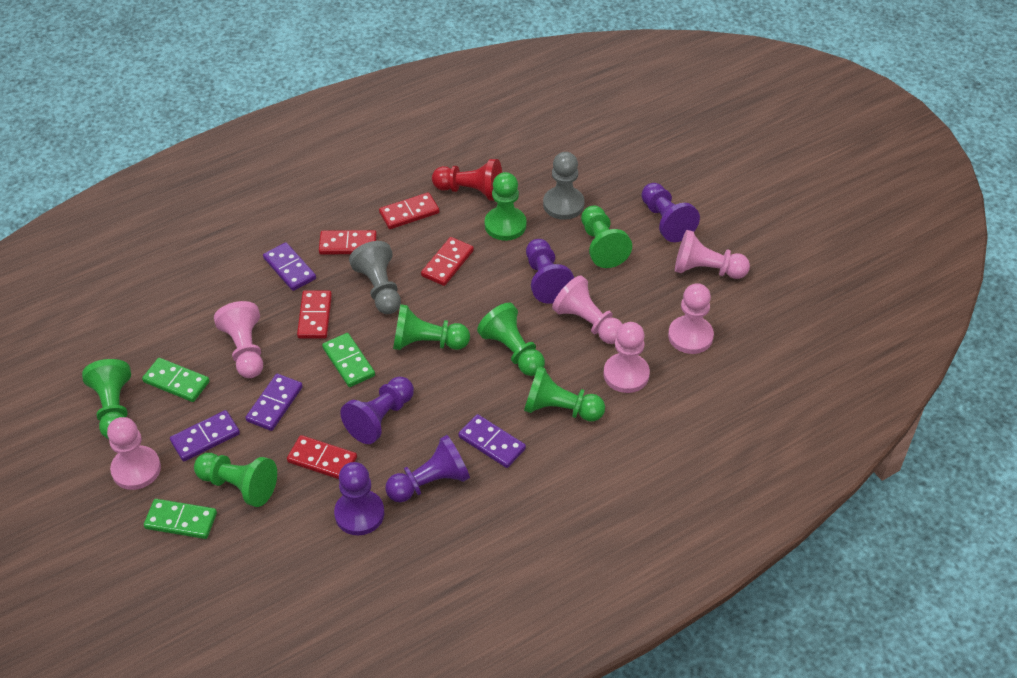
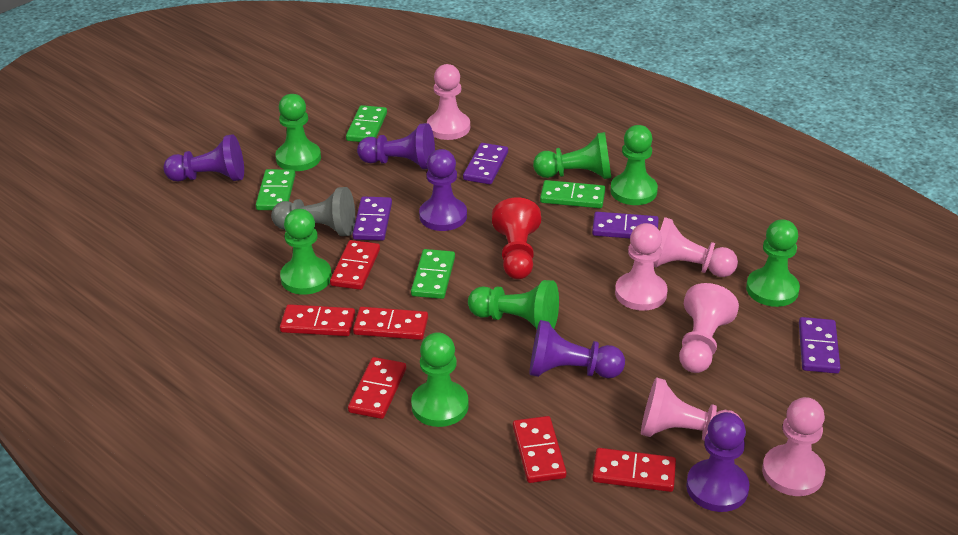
green domino: [142,358,210,402] [144,499,217,539] [322,333,375,387] = 3 -> [256,169,295,210] [346,105,387,142] [411,249,455,299] [540,180,605,208] = 4
grey pawn: [349,241,401,314] [543,152,584,220] = 2 -> [271,187,355,236] = 1
red domino: [287,435,357,479] [297,290,332,339] [319,230,377,255] [379,192,439,229] [421,237,474,286] = 5 -> [280,304,355,336] [330,240,380,290] [348,357,406,419] [353,307,428,340] [513,416,567,483] [592,448,676,492] = 6

